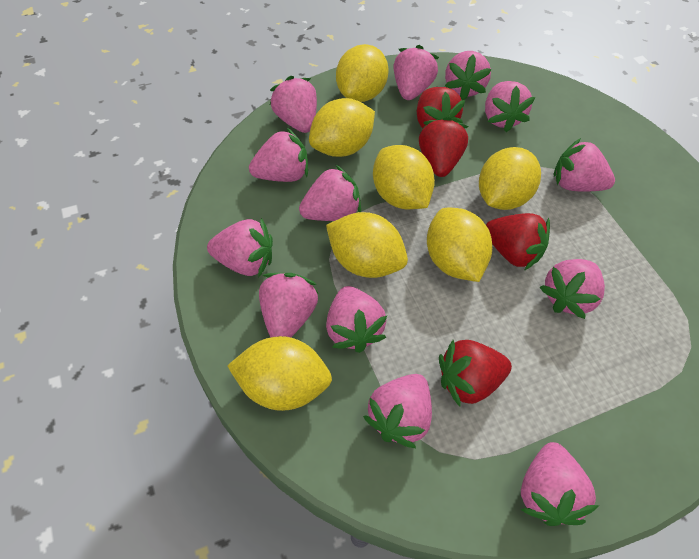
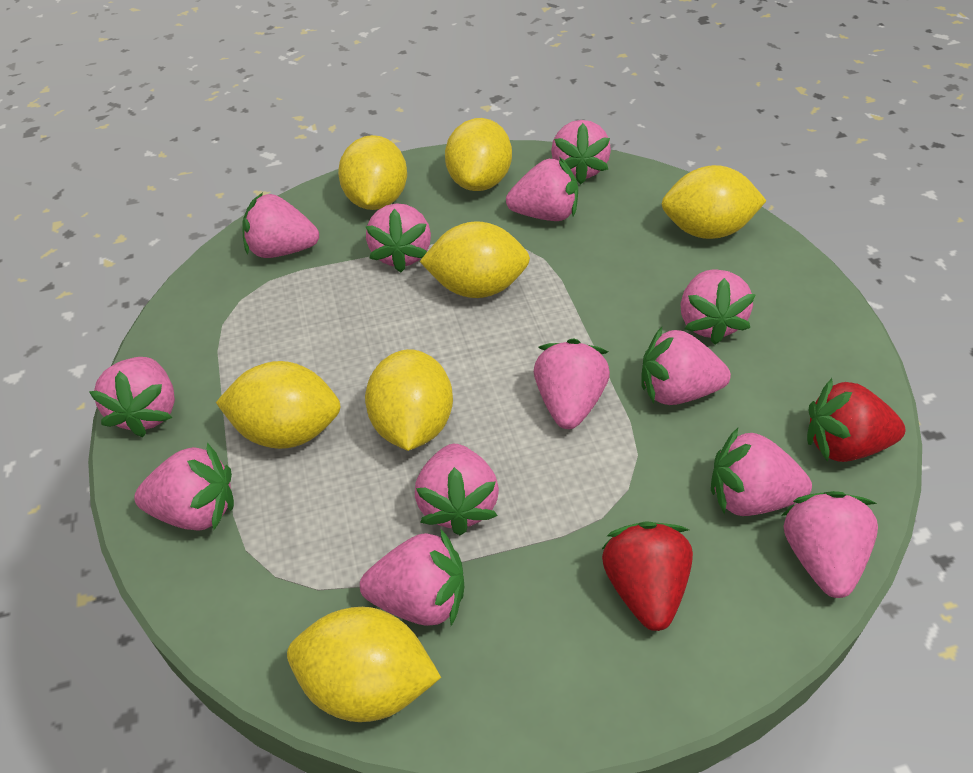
red strawberry: [417,87,465,128] [419,117,469,177] [439,340,512,407] [486,213,550,271] = 4 -> [602,521,693,631] [807,378,905,462] = 2

